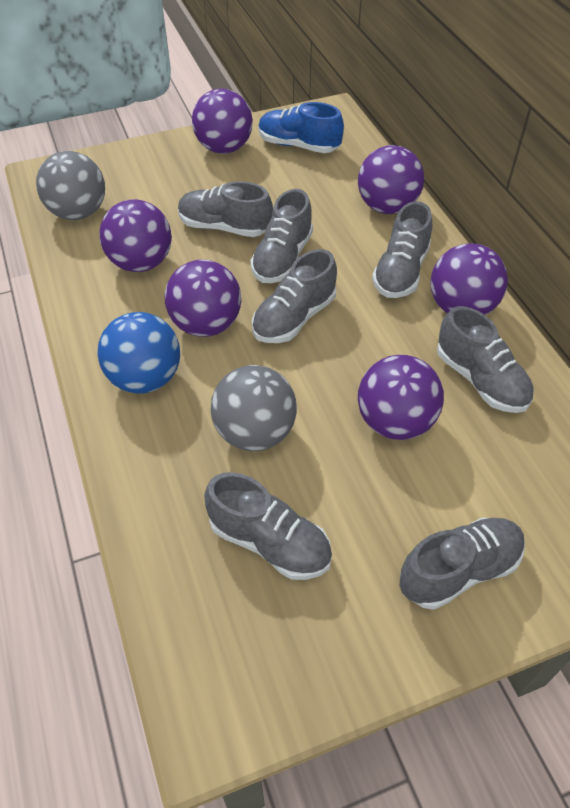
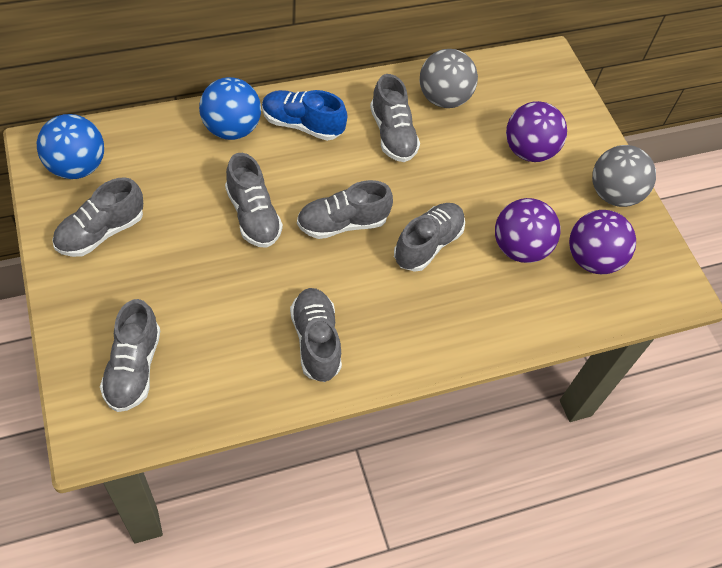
blue ball: [97,312,180,394] = 1 -> [37,114,104,179] [199,77,261,140] = 2
purple ball: [99,199,172,272] [165,260,241,337] [192,89,253,154] [358,145,424,214] [358,355,444,440] [431,243,508,315] = 6 -> [495,198,561,263] [506,101,567,162] [569,210,636,274] = 3

